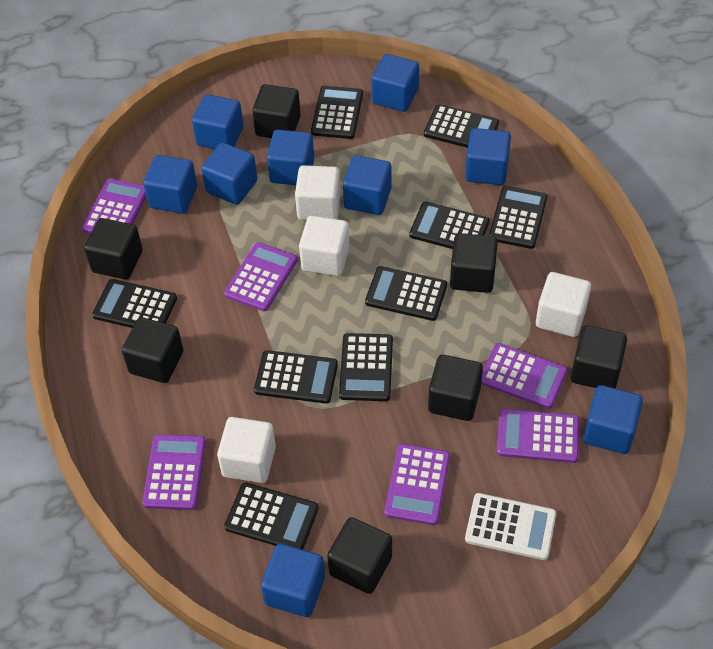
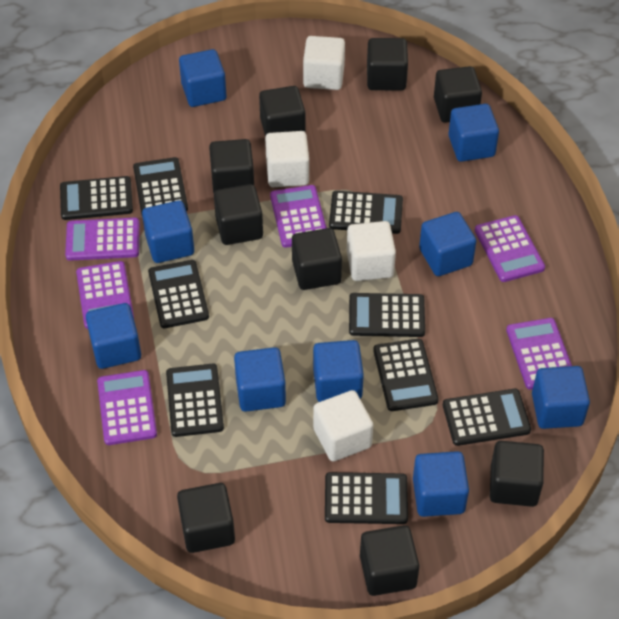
black cube: [84,218,143,279] [122,317,183,383] [252,84,301,138] [327,517,392,594] [428,355,483,421] [450,233,498,293] [571,325,627,388] = 7 -> [177,483,235,553] [209,139,254,193] [214,184,263,245] [259,86,306,137] [292,228,342,290] [360,525,419,596] [367,38,408,90] [434,66,482,123] [490,441,544,507] = 9
white calculator: [465,493,556,560] = 1 -> none = 0

